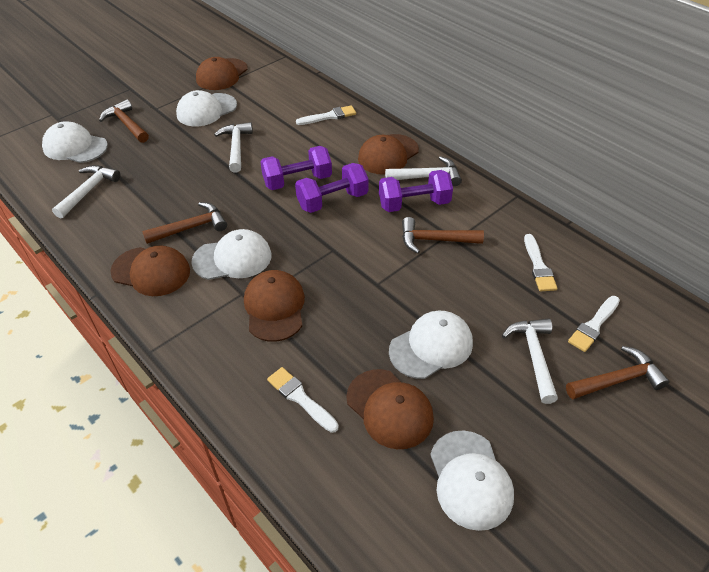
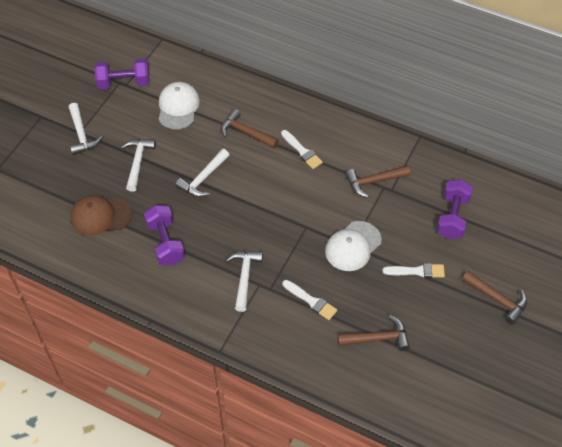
brown cap: [110,246,190,296] [196,57,248,90] [244,270,305,342] [346,369,434,449] [358,134,419,175] = 5 -> [70,195,132,236] = 1
white brush: [267,367,339,433] [296,105,356,125] [524,234,558,291] [568,296,620,352] = 4 -> [281,130,323,169] [283,280,337,320] [382,263,445,278] = 3
white cap: [42,122,108,163] [176,90,237,126] [191,229,271,280] [389,311,473,379] [430,430,514,531] = 5 -> [159,82,200,130] [325,221,382,271] = 2

